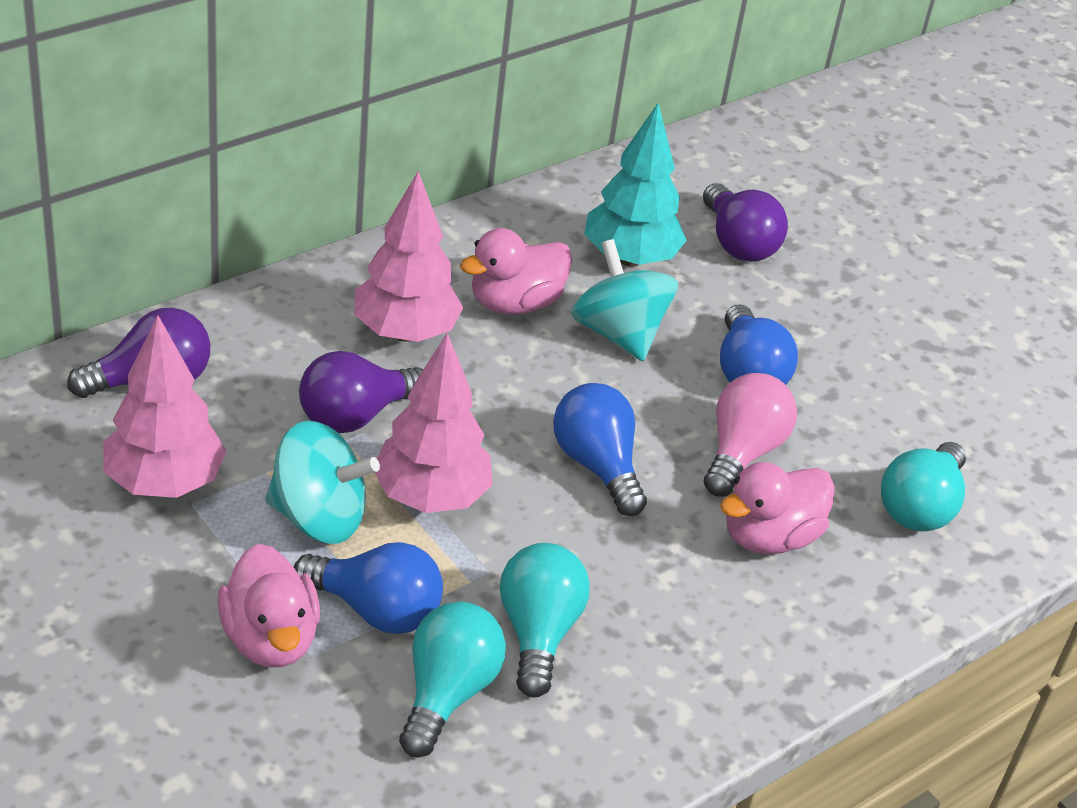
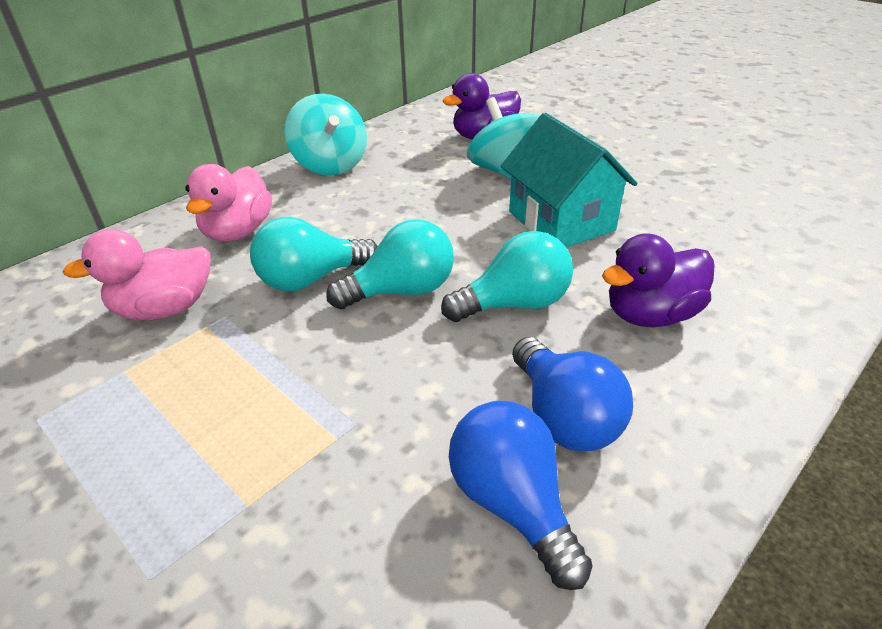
blue light bulb: [294,542,443,634] [553,383,647,516] [720,304,798,385] = 3 -> [449,401,593,590] [512,337,633,451] = 2
pink duck: [218,544,320,667] [460,228,572,314] [720,462,835,554] = 3 -> [63,229,210,320] [185,164,272,241] = 2
pink light bulb: [704,373,797,497] = 1 -> none = 0
pink tree: [103,315,227,498] [354,171,464,342] [375,333,493,513] = 3 -> none = 0
purple duck: none = 0 -> [442,73,521,140] [602,233,715,327] = 2
purple light bulb: [67,308,210,398] [299,351,423,433] [703,183,788,262] = 3 -> none = 0
turquoise house: none = 0 -> [501,113,637,247] = 1
turquoise tree: [584,103,687,267] = 1 -> none = 0

